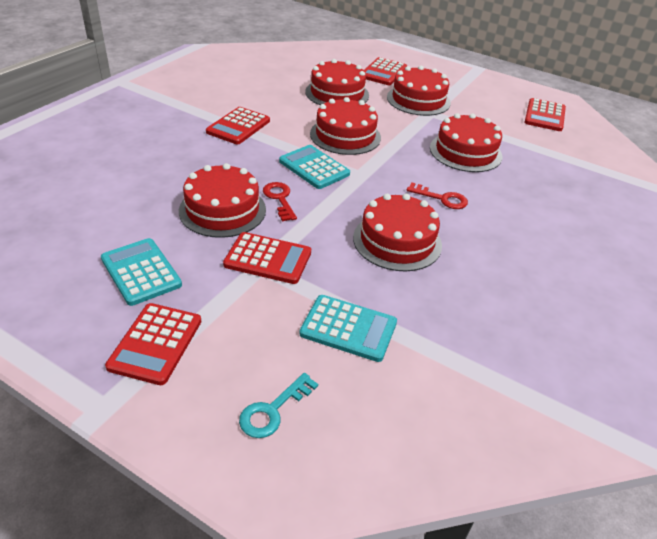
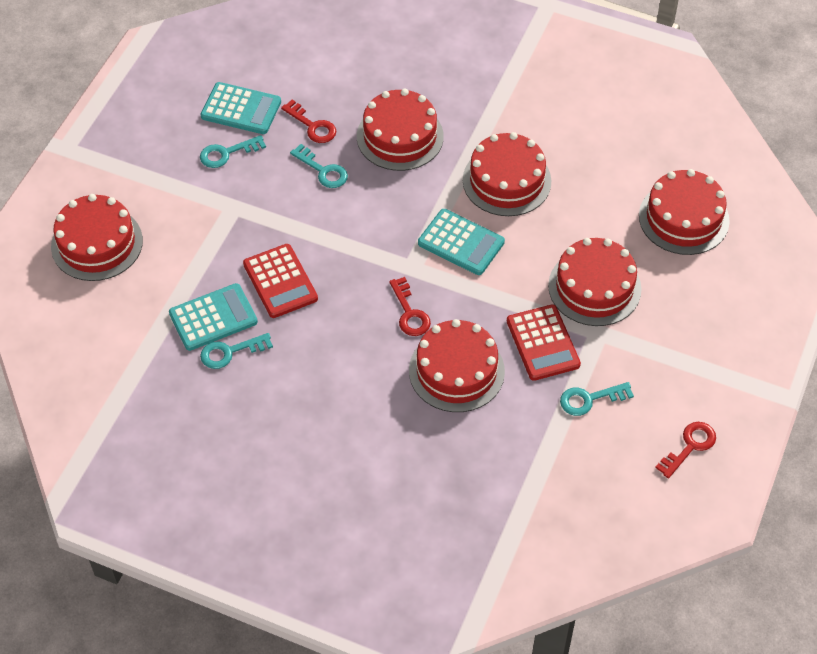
red calculator: [105,303,202,385] [206,107,270,144] [223,232,311,284] [364,57,407,85] [524,98,566,131] = 5 -> [243,244,318,318] [507,304,581,381] = 2
red key: [263,182,297,221] [407,182,468,209] = 2 -> [281,100,337,143] [389,277,431,336] [655,422,716,479] = 3
turquoise key: [239,373,318,438] = 1 -> [200,135,266,168] [200,333,273,369] [290,144,348,188] [560,382,634,416] = 4

